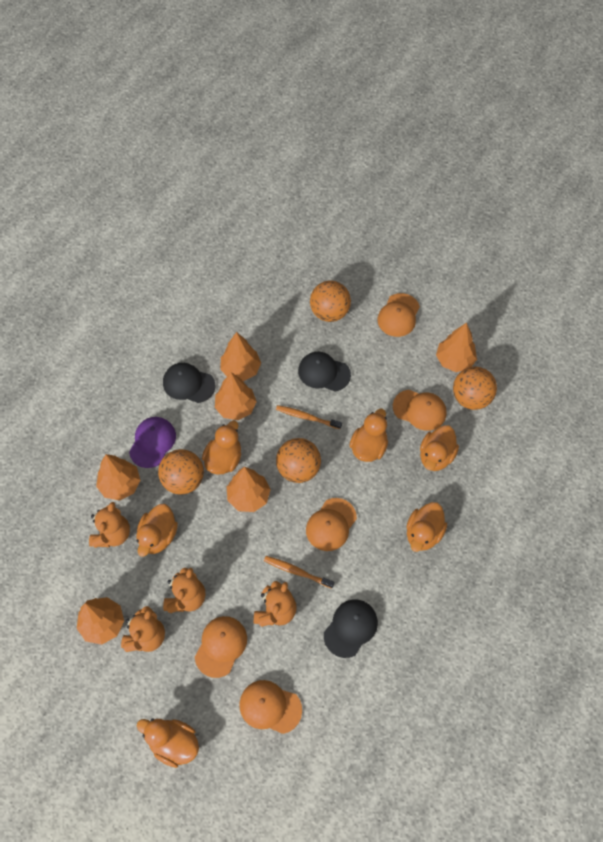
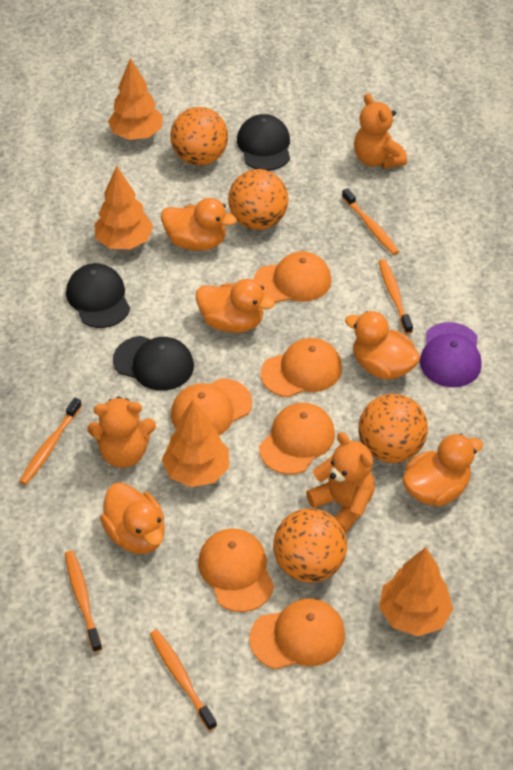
orange cap: [195,616,247,678] [240,680,302,734] [306,498,357,551] [378,293,420,337] [393,390,447,431] = 5 -> [171,379,252,435] [198,528,274,612] [249,598,345,669] [253,251,332,303] [259,403,335,475] [261,338,342,397] = 6
orange duck: [136,504,178,557] [137,718,199,768] [202,421,241,474] [349,409,388,462] [407,502,447,552] [420,425,459,471] = 6 -> [100,483,165,554] [161,198,237,251] [196,279,275,333] [345,311,420,380] [402,434,483,506] = 5
orange teddy bear: [89,502,130,548] [121,606,165,652] [163,568,205,613] [254,581,297,627] = 4 -> [87,397,156,468] [306,432,375,534] [354,93,407,169] = 3
orange toothbrush: [264,556,334,588] [276,405,342,429] = 2 -> [19,398,82,485] [65,551,102,652] [150,630,217,731] [342,188,399,255] [378,259,413,334] = 5
orange tree: [77,597,124,645] [96,454,140,501] [215,372,257,420] [220,332,261,381] [227,467,271,512] [436,323,477,372] = 6 -> [94,166,153,250] [108,58,163,140] [162,399,229,487] [379,547,453,636] = 4

